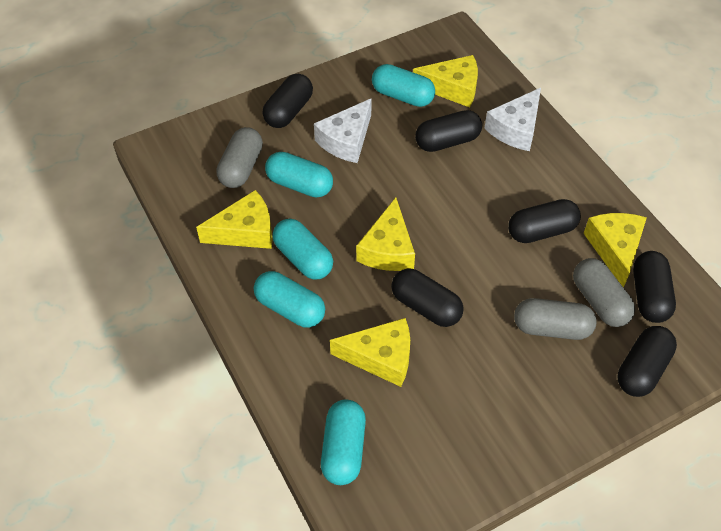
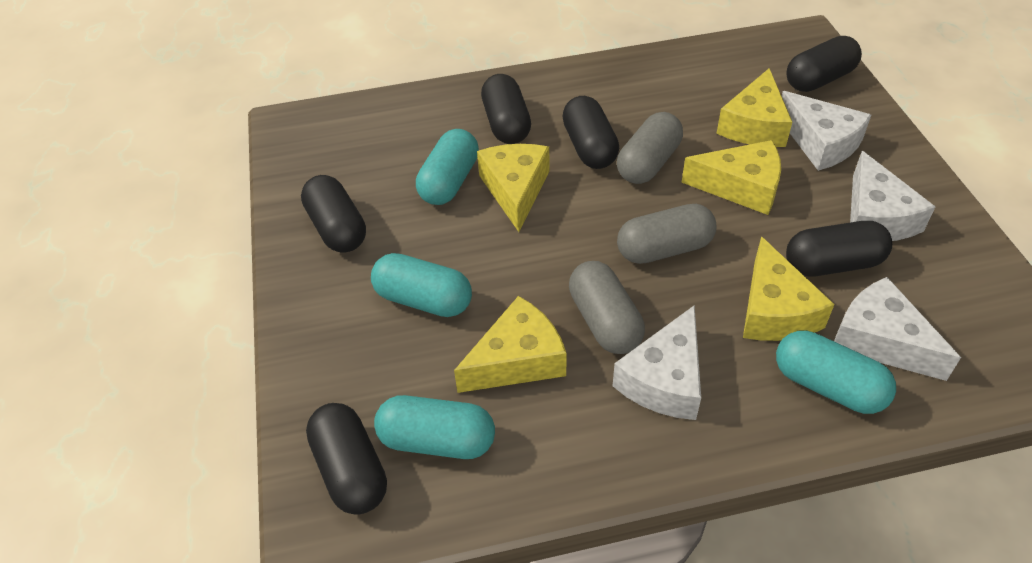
turquoise capsule: [254,271,325,328] [265,152,333,197] [273,219,333,280] [321,400,366,485] [372,64,435,107] = 5 -> [371,253,472,317] [374,395,495,459] [416,129,479,205] [776,330,896,414] = 4
white cheese: [314,98,372,163] [484,88,541,151] = 2 -> [613,305,701,420] [782,91,871,171] [834,277,961,381] [850,151,935,241] = 4

